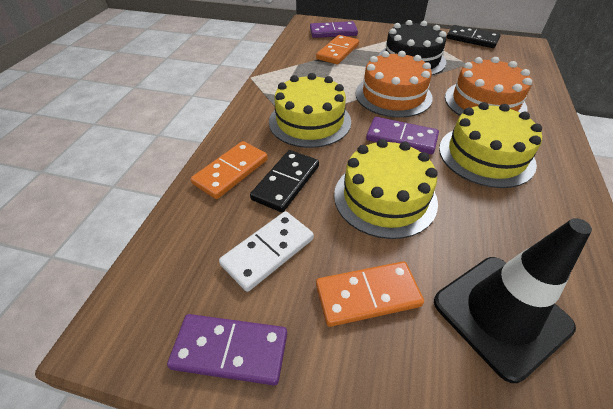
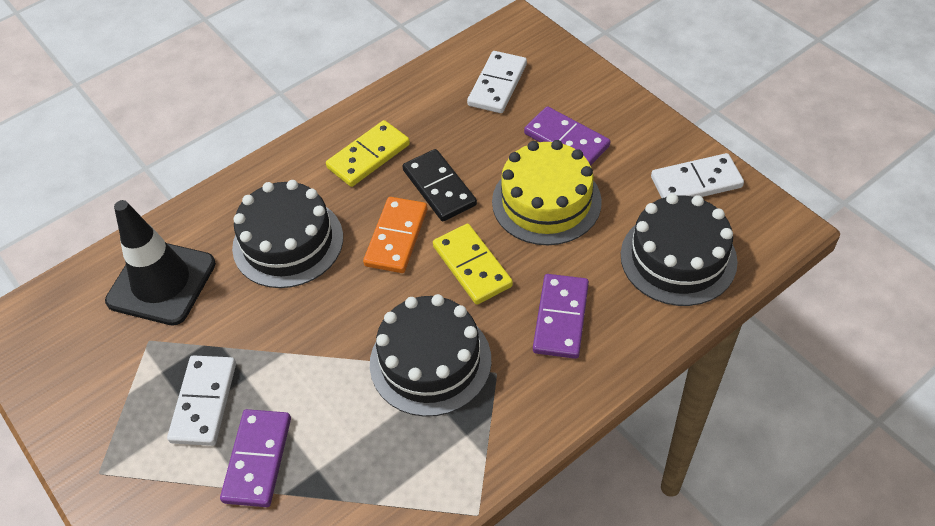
black cake: [379,20,446,75] = 1 -> [232,180,343,288] [370,294,492,417] [621,193,738,306] = 3
black domino: [250,150,319,212] [447,25,500,48] = 2 -> [403,149,477,221] = 1
orange cake: [356,51,433,118] [445,57,532,116] = 2 -> none = 0
orange domino: [191,141,268,199] [316,35,359,64] [316,261,424,327] = 3 -> [363,197,427,273] = 1
white domino: [219,211,314,292] = 1 -> [167,355,236,446] [467,51,527,113] [651,153,744,198] = 3
yellow cake: [269,73,351,148] [334,139,438,239] [439,102,542,188] = 3 -> [492,140,602,245] = 1
yellow domino: none = 0 -> [326,120,410,187] [433,224,513,305] = 2

